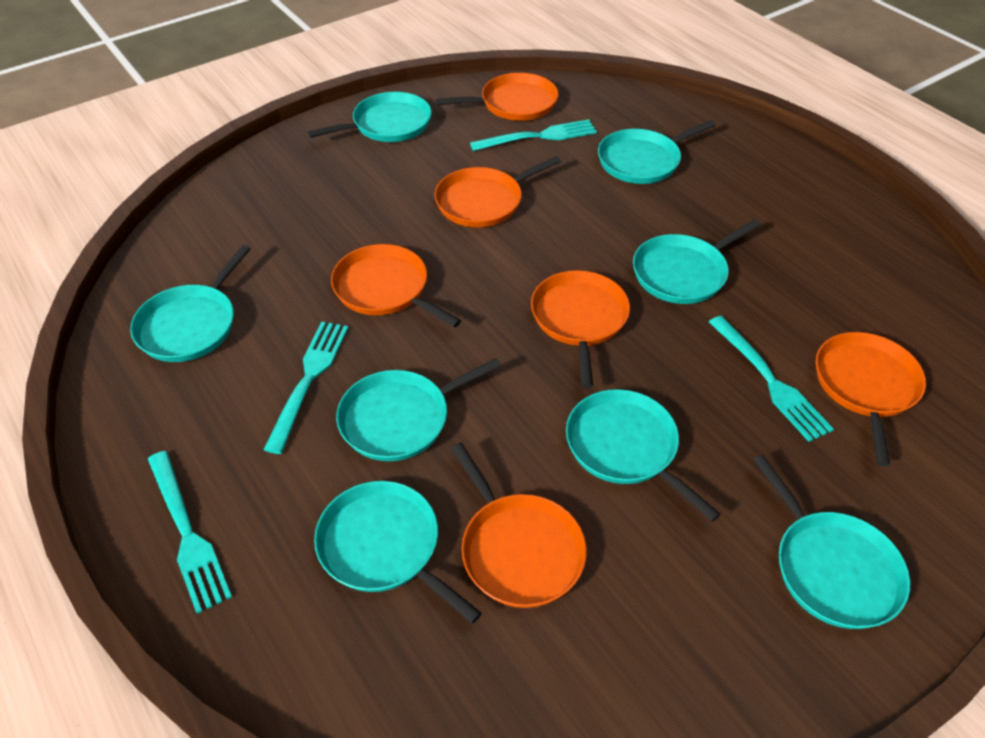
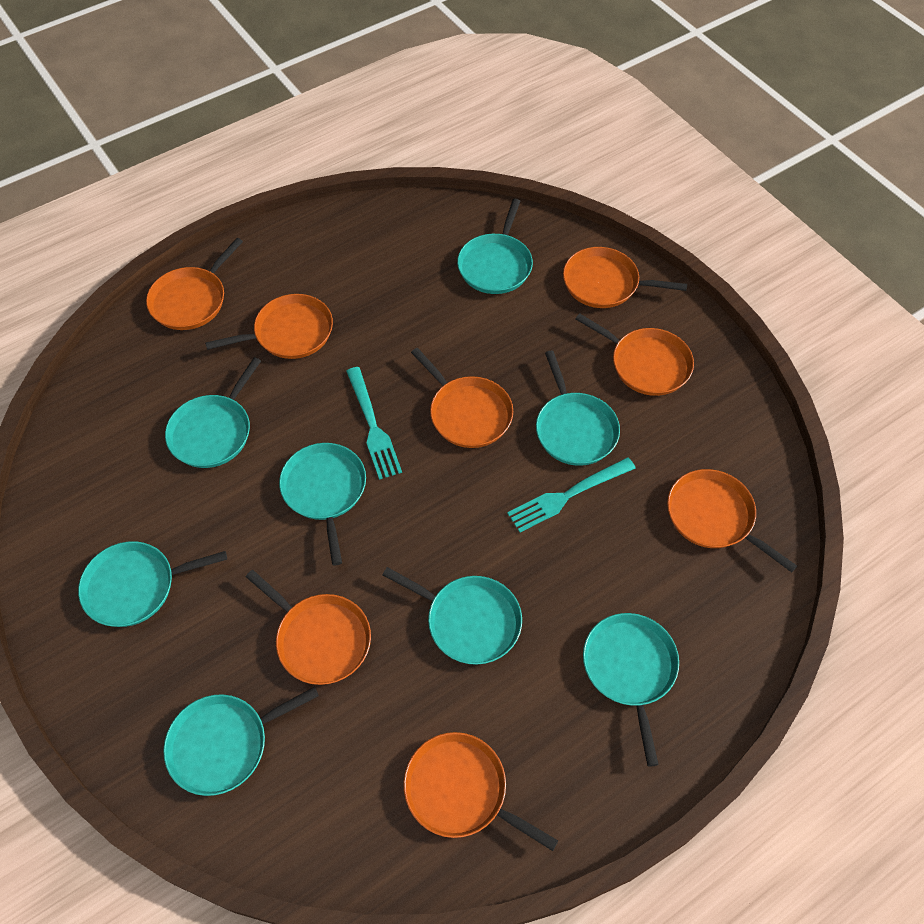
orange pan: [331,244,461,328] [434,156,561,227] [436,73,559,121] [451,443,587,608] [531,270,630,388] [816,332,926,467] = 6 -> [146,238,243,330] [205,294,333,359] [246,570,371,685] [404,732,558,851] [411,348,513,448] [563,247,687,308] [576,313,694,396] [667,469,797,573] = 8
turquoise fork: [148,451,232,614] [263,322,348,454] [470,119,597,151] [709,316,834,442] = 4 -> [346,367,402,480] [507,457,636,532] = 2

